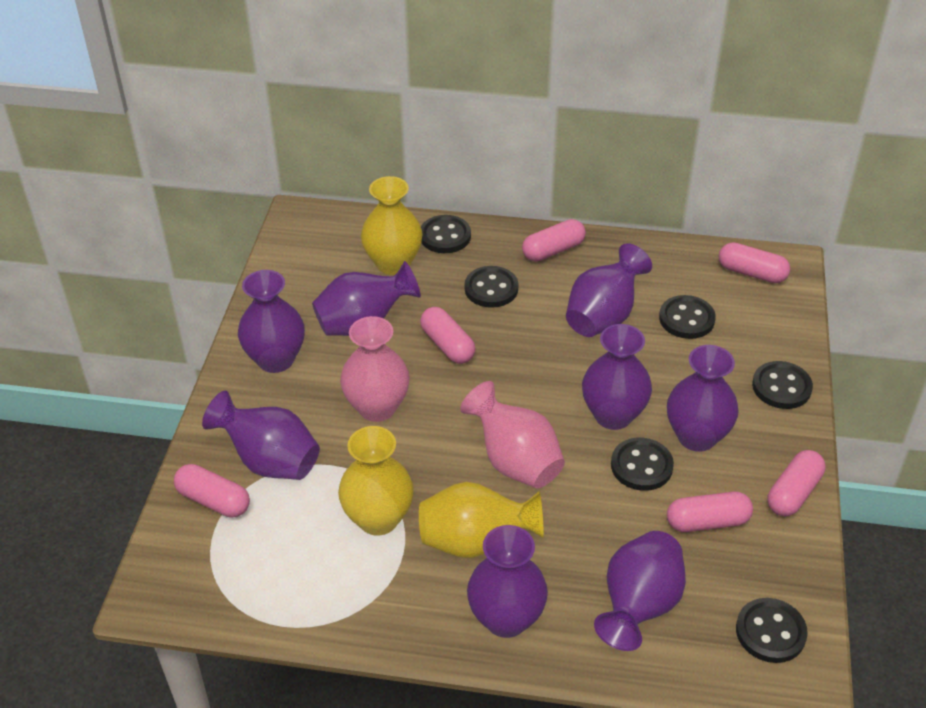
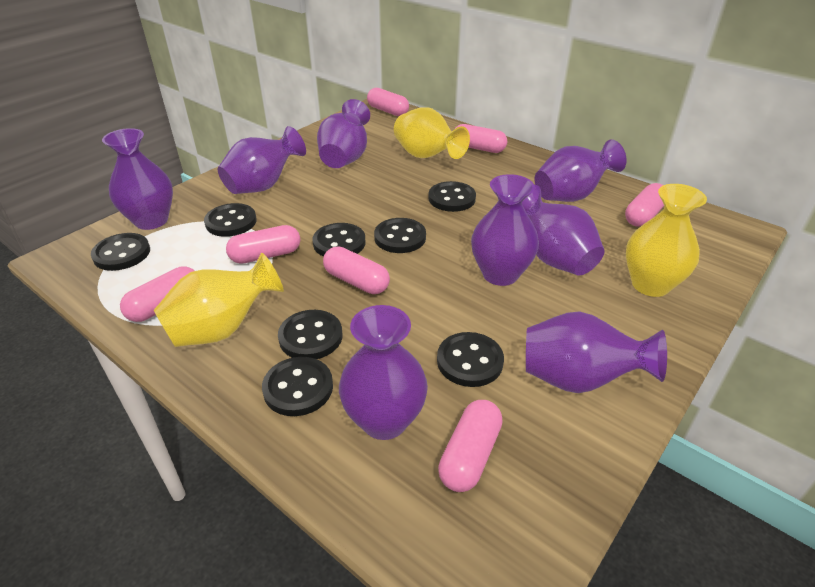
black button: [421,215,471,253] [465,266,519,308] [611,438,674,491] [659,295,716,339] [736,598,808,663] [752,361,813,409] = 6 -> [91,233,150,271] [204,203,257,237] [262,357,333,416] [278,310,342,359] [312,223,366,257] [374,218,426,253] [428,181,476,212] [437,332,504,387] = 8
pink capsule: [174,464,250,518] [420,307,475,364] [522,219,586,262] [667,492,753,532] [719,242,790,283] [768,450,826,516] = 6 -> [120,267,195,322] [226,225,300,264] [323,246,390,294] [367,88,409,116] [438,400,503,492] [455,124,507,153] [625,183,664,227] = 7
pink vase: [340,316,410,422] [460,381,565,488] = 2 -> none = 0

